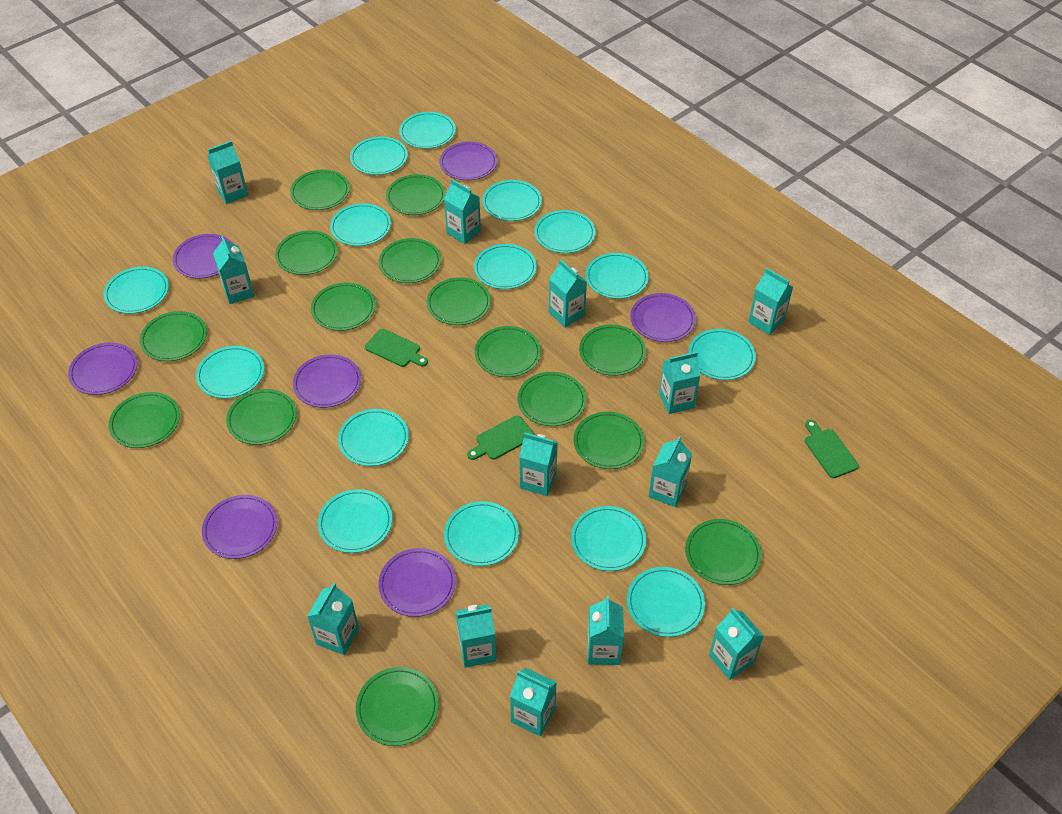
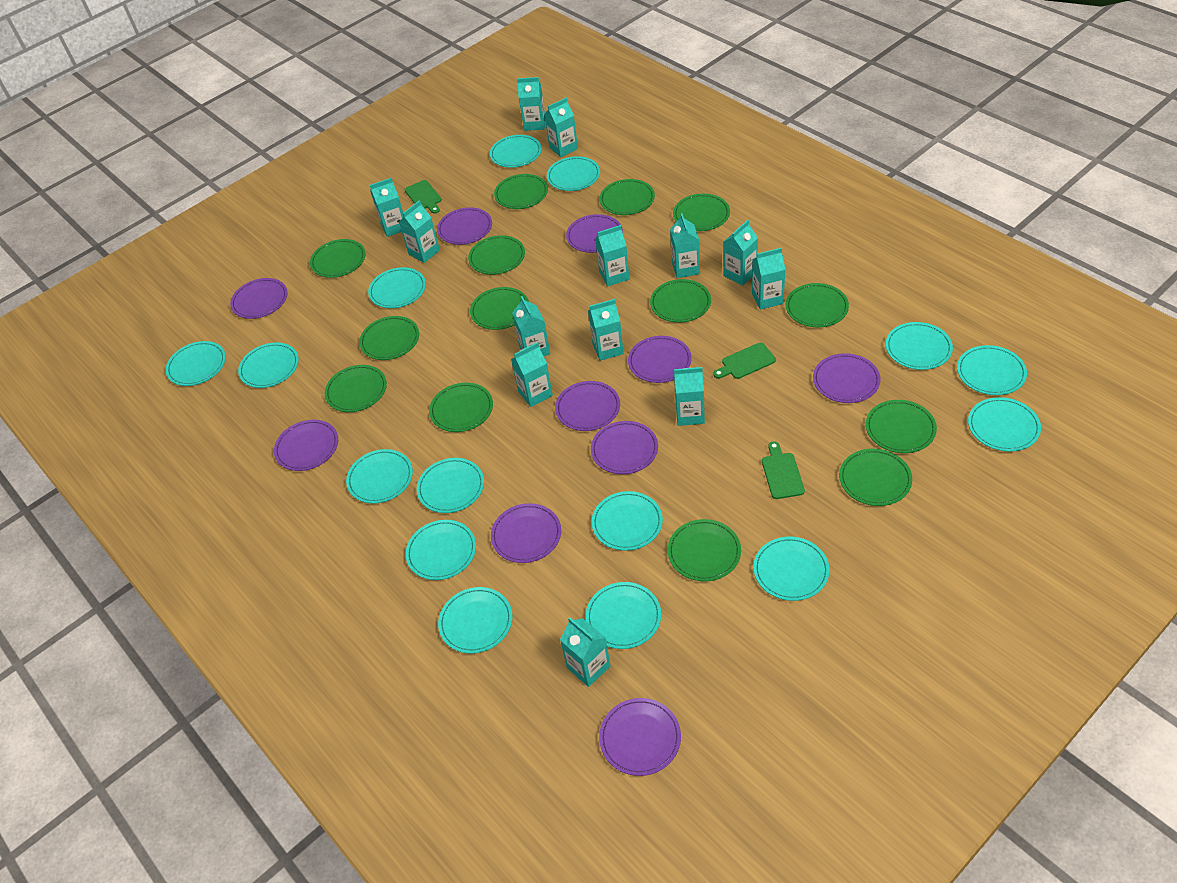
green plate: [109,392,180,448] [140,311,207,361] [226,389,297,445] [275,230,338,275] [290,170,350,210] [311,283,376,331] [356,667,439,746] [379,238,441,283] [386,174,445,215] [427,277,491,325] [474,326,541,377] [518,372,586,426] [573,412,644,469] [579,324,646,376] [685,519,762,585] = 15 -> [310,239,366,278] [325,365,387,412] [359,316,419,360] [429,383,493,432] [468,235,525,275] [470,287,529,330] [494,174,548,209] [600,179,655,215] [650,279,711,323] [668,519,741,581] [673,194,730,231] [786,283,849,327] [839,449,912,506] [866,400,937,453] = 14
purple plate: [68,342,138,395] [173,234,232,279] [202,495,278,559] [293,354,361,408] [378,548,456,617] [439,142,497,180] [631,293,696,342] = 7 -> [230,278,287,319] [274,420,338,471] [437,207,492,245] [491,503,561,563] [555,381,620,431] [566,214,623,253] [591,421,658,474] [599,698,681,776] [628,336,692,383] [813,353,881,403] = 10

